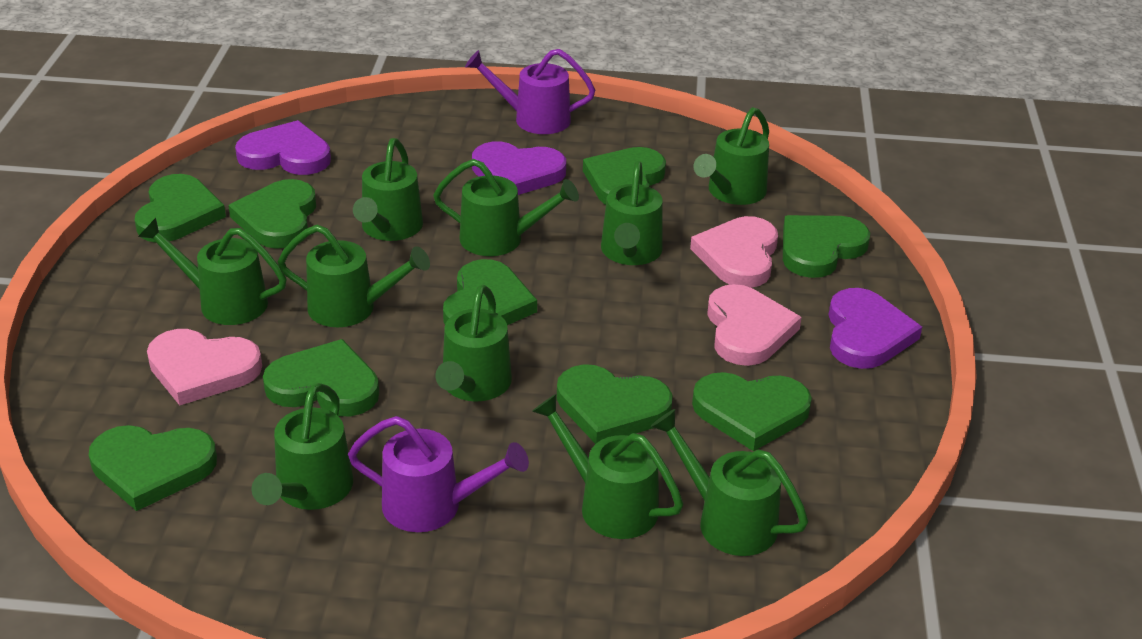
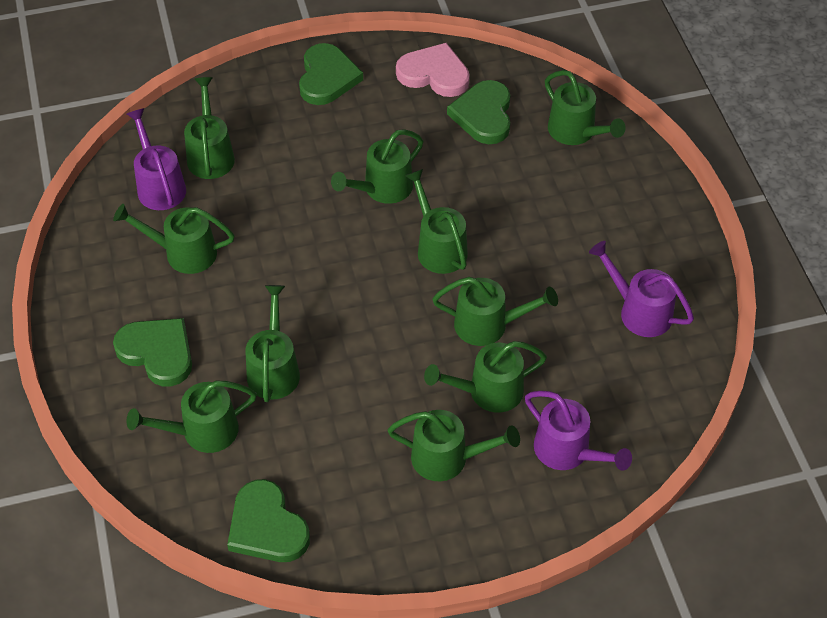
green heart: [89,425,217,511] [135,174,226,243] [228,179,316,249] [263,339,379,416] [443,259,537,325] [557,364,673,444] [583,147,666,205] [692,372,812,451] [783,215,870,278] = 9 -> [113,318,192,387] [227,479,310,562] [299,43,363,105] [447,80,510,144] = 4
pink heart: [147,329,262,405] [690,216,778,288] [707,284,802,366] = 3 -> [396,43,470,97] = 1
purple heart: [235,120,331,175] [472,142,566,195] [828,288,922,369] = 3 -> none = 0
purple watering can: [348,416,529,532] [465,49,595,134] = 2 -> [127,108,186,210] [525,391,632,471] [589,241,694,337] = 3

